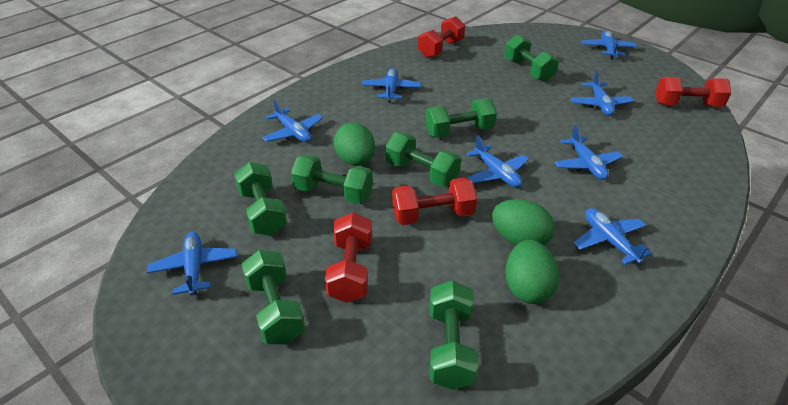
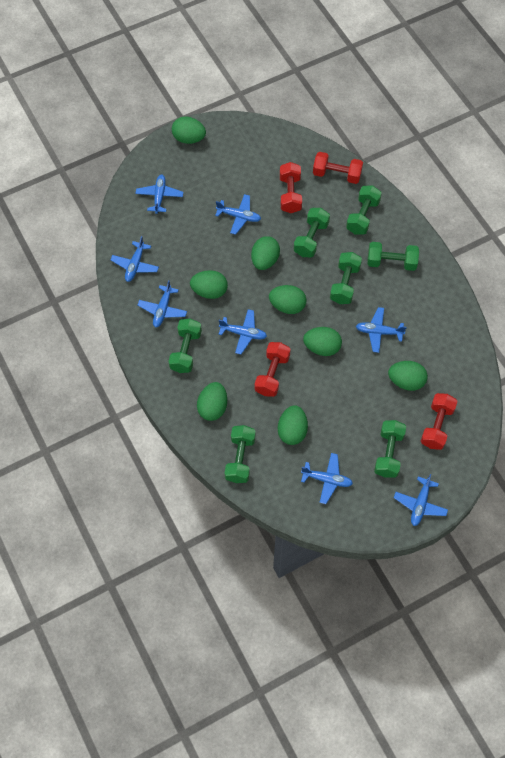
green egg: [334,122,375,166] [492,199,555,246] [505,240,559,304] = 3 -> [172,116,206,144] [190,270,228,299] [197,382,227,421] [251,236,280,270] [269,285,307,314] [278,405,308,445] [303,327,342,356] [388,361,428,391] = 8

